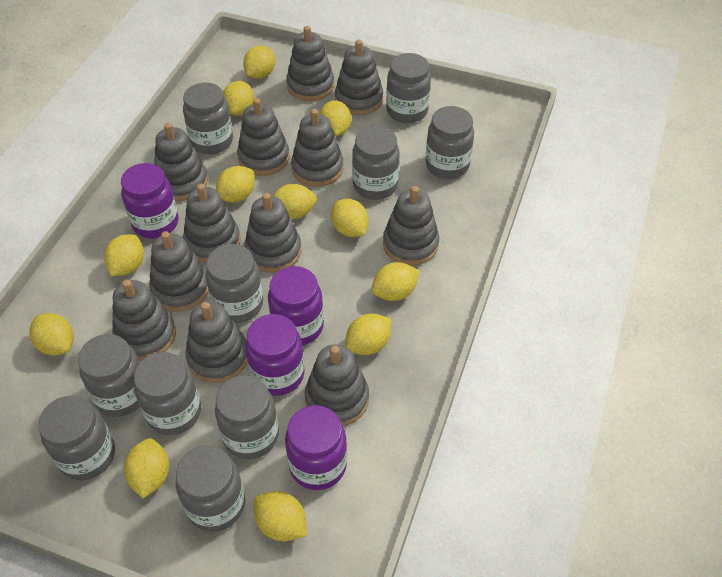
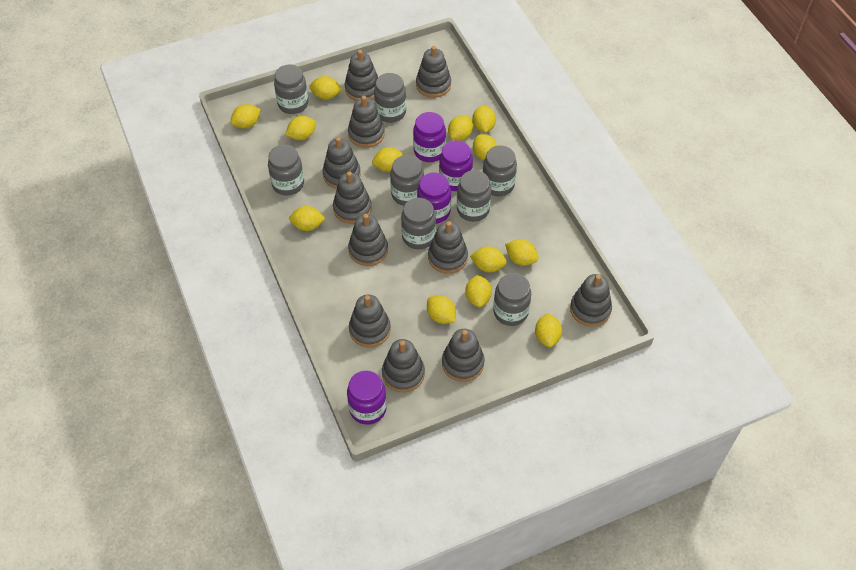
grey jar: [38,396,115,480] [78,334,140,417] [134,352,201,435] [176,445,245,532] [183,82,233,154] [206,244,263,323] [215,375,279,459] [352,126,400,200] [386,53,431,123] [425,106,474,179] = 10 -> [268,145,304,196] [274,65,308,114] [374,73,406,123] [390,155,424,206] [401,198,436,249] [457,170,491,222] [483,145,517,196] [493,273,531,326] = 8
grey stacking toy: [112,279,176,360] [149,231,209,312] [154,123,208,201] [183,184,241,263] [186,302,247,383] [237,98,290,176] [244,193,302,273] [286,26,334,101] [291,109,343,187] [305,344,369,426] [335,40,383,115] [383,186,439,266] = 12 -> [323,137,361,189] [333,171,372,224] [344,50,378,101] [348,96,385,148] [348,214,388,266] [349,295,391,347] [382,339,425,392] [416,46,451,98] [428,221,468,274] [442,329,485,382] [570,274,612,327] = 11
yellow lemon: [29,313,74,355] [104,234,144,276] [124,438,170,498] [216,166,255,203] [223,81,254,116] [243,45,275,79] [254,491,307,541] [273,184,317,219] [320,100,351,136] [331,199,369,237] [345,313,391,355] [371,262,420,301] = 12 -> [230,104,261,129] [285,116,316,140] [289,206,326,231] [309,76,342,100] [372,147,405,172] [427,295,456,324] [448,115,473,141] [465,275,492,307] [470,246,507,272] [472,106,496,132] [473,134,497,160] [505,239,538,266] [535,313,562,347] = 13

